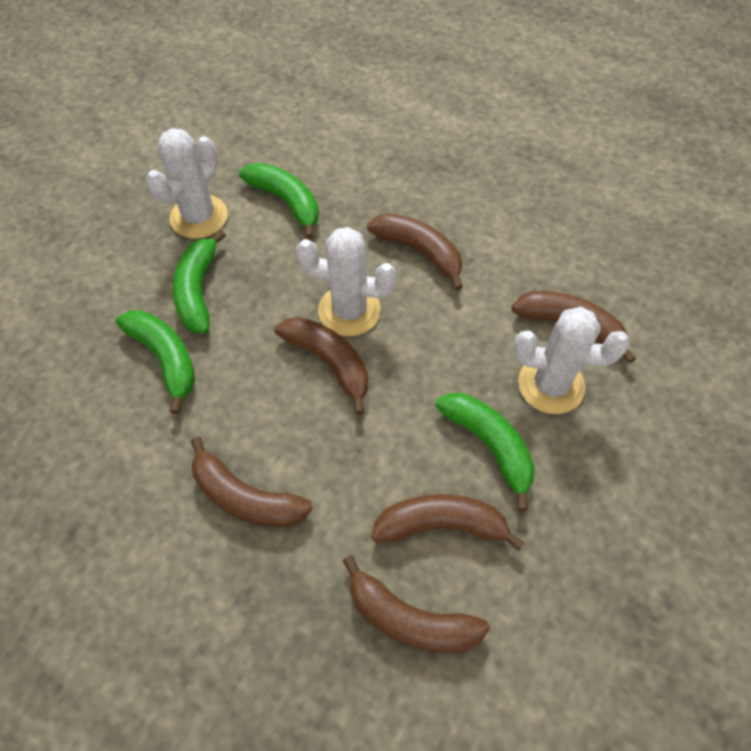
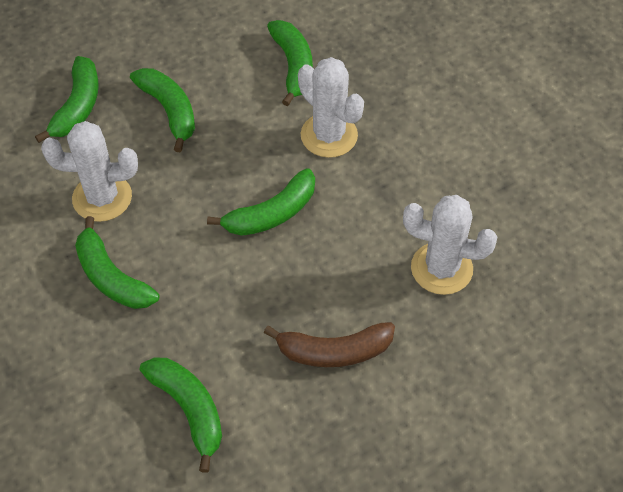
brown banana: [191,437,313,527] [275,317,368,415] [343,556,490,653] [367,213,463,291] [371,494,525,551] [512,291,636,363] = 6 -> [264,322,395,367] = 1
green banana: [116,310,195,414] [172,230,226,333] [239,163,319,239] [435,393,535,511] = 4 -> [35,56,99,143] [75,216,159,309] [130,68,195,152] [140,357,222,473] [207,168,315,236] [267,20,313,106] = 6

